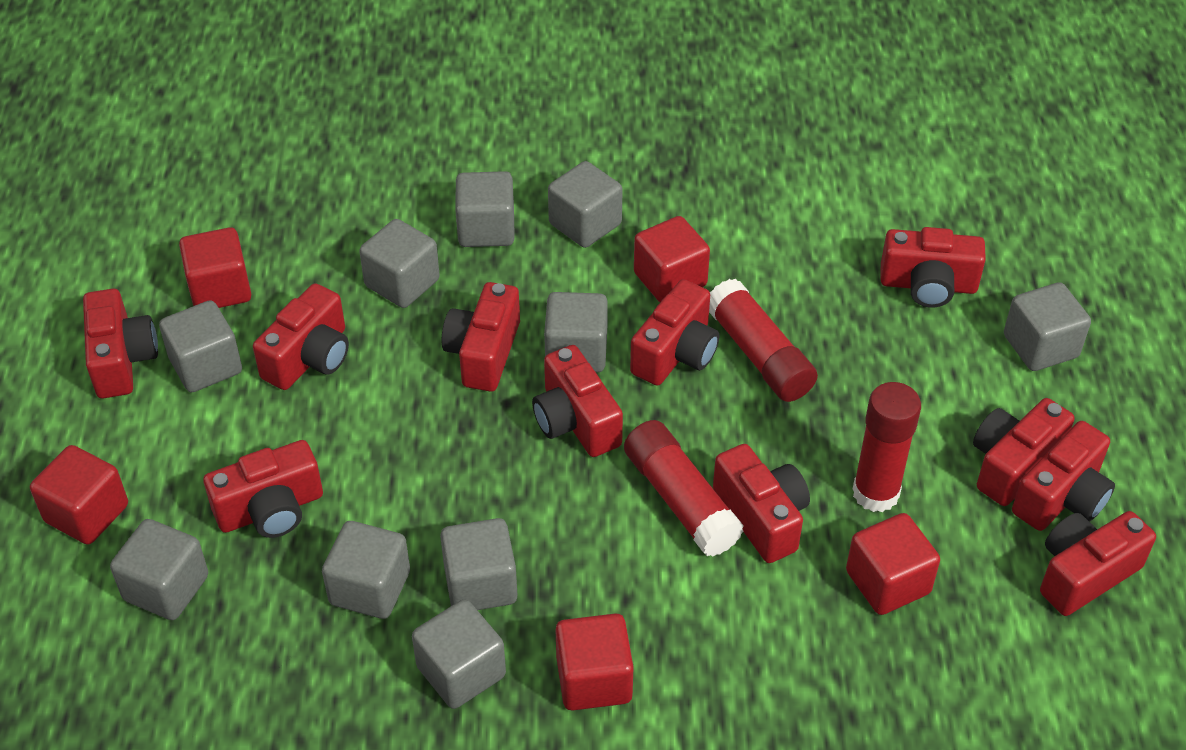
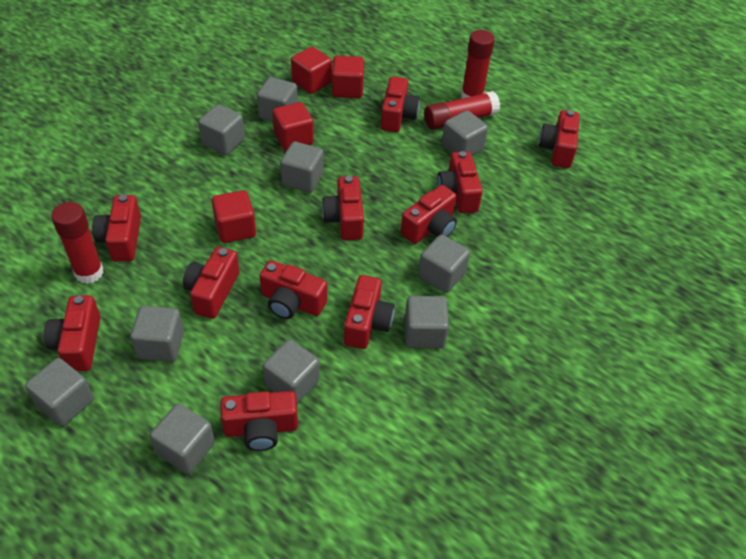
red cube: [30,445,128,545] [179,227,251,308] [556,613,634,711] [634,216,710,302] [846,513,940,615] = 5 -> [212,190,256,243] [272,102,314,151] [291,47,332,94] [332,56,364,98] = 4

